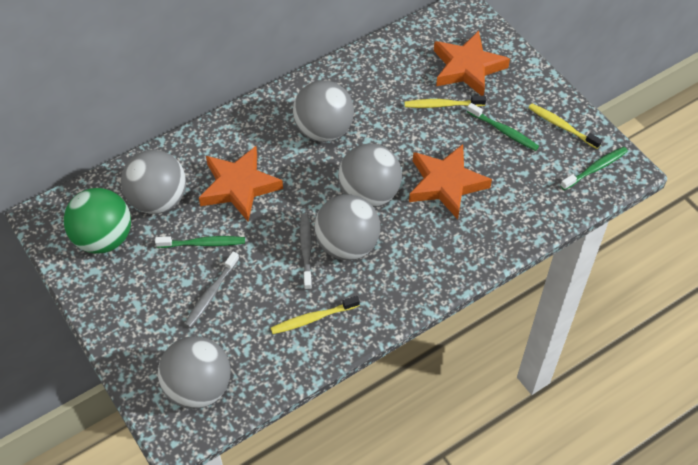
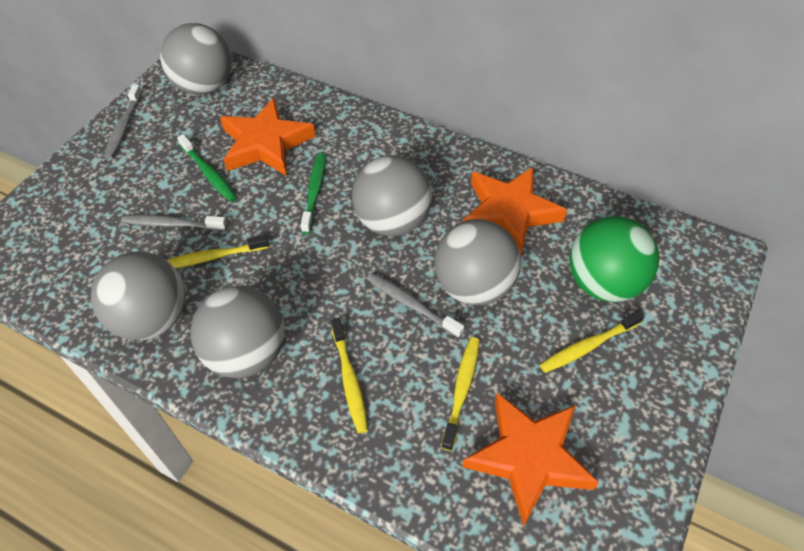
green toothbrush: [155,236,245,248] [467,103,539,151] [560,147,628,190] = 3 -> [177,134,237,202] [301,153,326,234] = 2
grey toothbrush: [184,251,239,328] [300,213,312,290] = 2 -> [104,84,142,159] [121,214,227,230] [366,273,464,338] = 3
yellow toothbrush: [271,296,360,334] [404,96,486,108] [529,104,602,149] = 3 -> [167,235,269,268] [331,318,368,433] [441,337,480,451] [540,310,644,373] = 4

